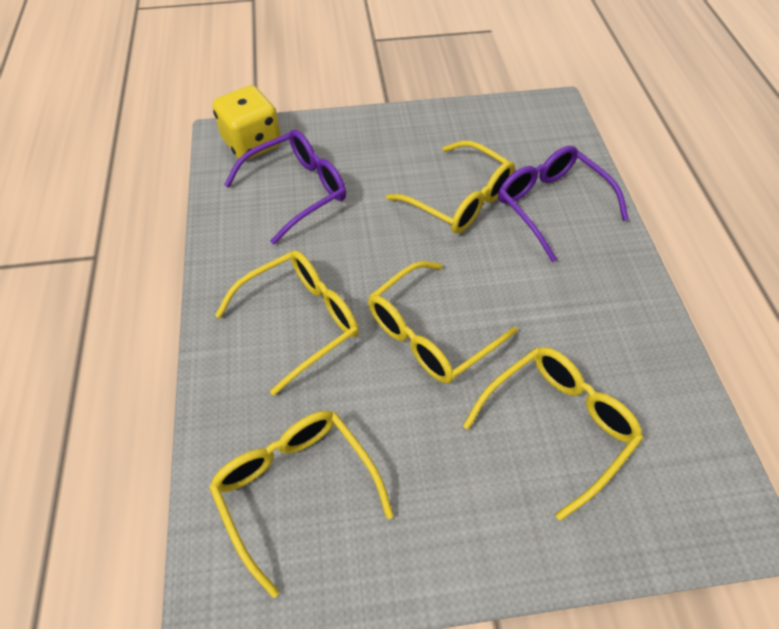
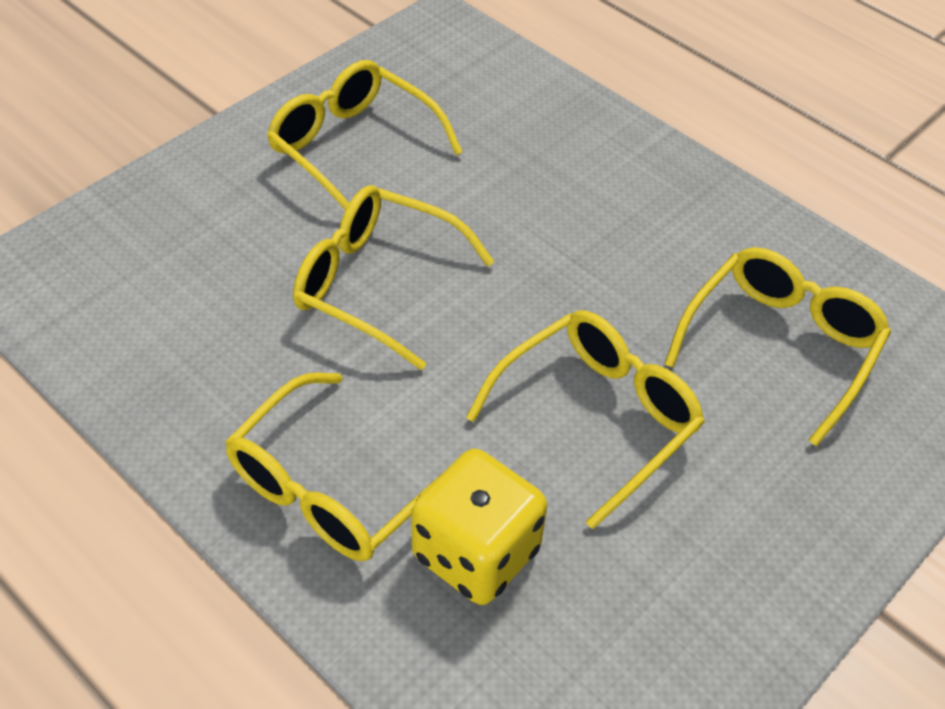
purple glasses: [224,130,346,245] [498,146,629,262] = 2 -> none = 0

